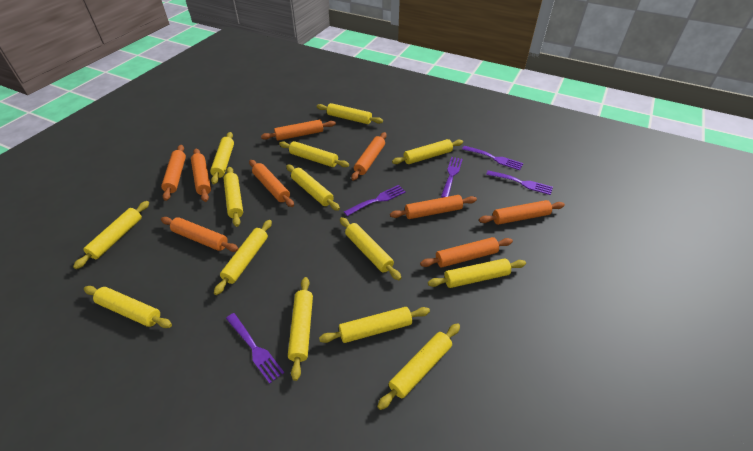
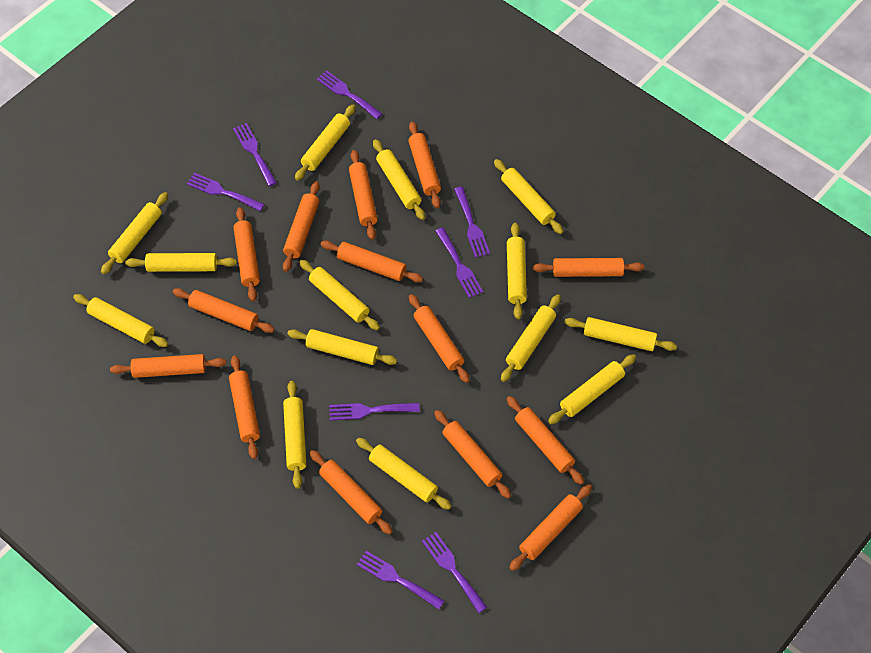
orange rolling pin: [161,145,186,201] [161,217,239,252] [191,149,211,202] [249,160,294,207] [261,120,336,141] [351,132,387,181] [390,195,477,219] [420,237,513,267] [479,200,565,225] = 9 -> [110,354,226,378] [173,288,275,333] [229,355,260,459] [233,207,260,301] [283,181,320,272] [310,450,392,535] [320,240,423,282] [349,150,378,240] [408,121,441,208] [409,294,470,383] [434,410,511,499] [507,396,584,485] [509,484,592,571] [533,258,644,277] = 14
purple fork: [226,313,284,384] [344,185,406,216] [441,157,463,198] [462,146,523,170] [486,170,553,195] = 5 -> [187,173,265,211] [233,123,277,186] [317,70,382,119] [329,403,420,420] [357,551,444,609] [422,532,487,613] [435,227,483,298] [454,187,490,258] = 8

